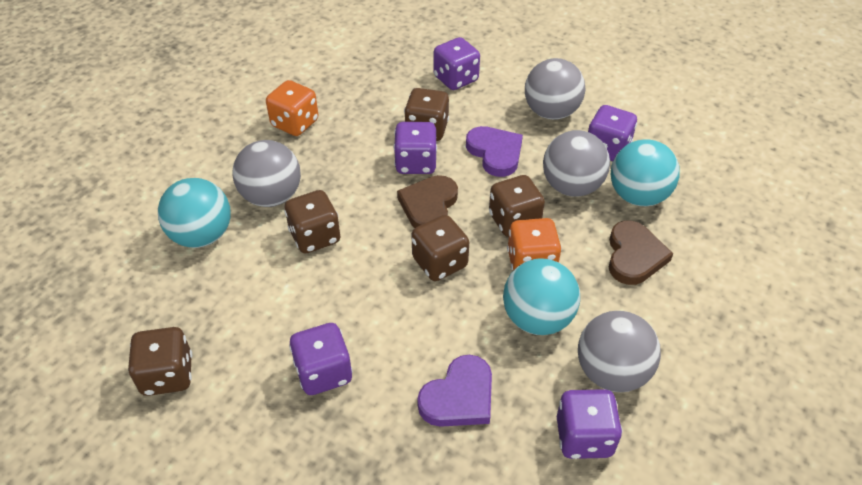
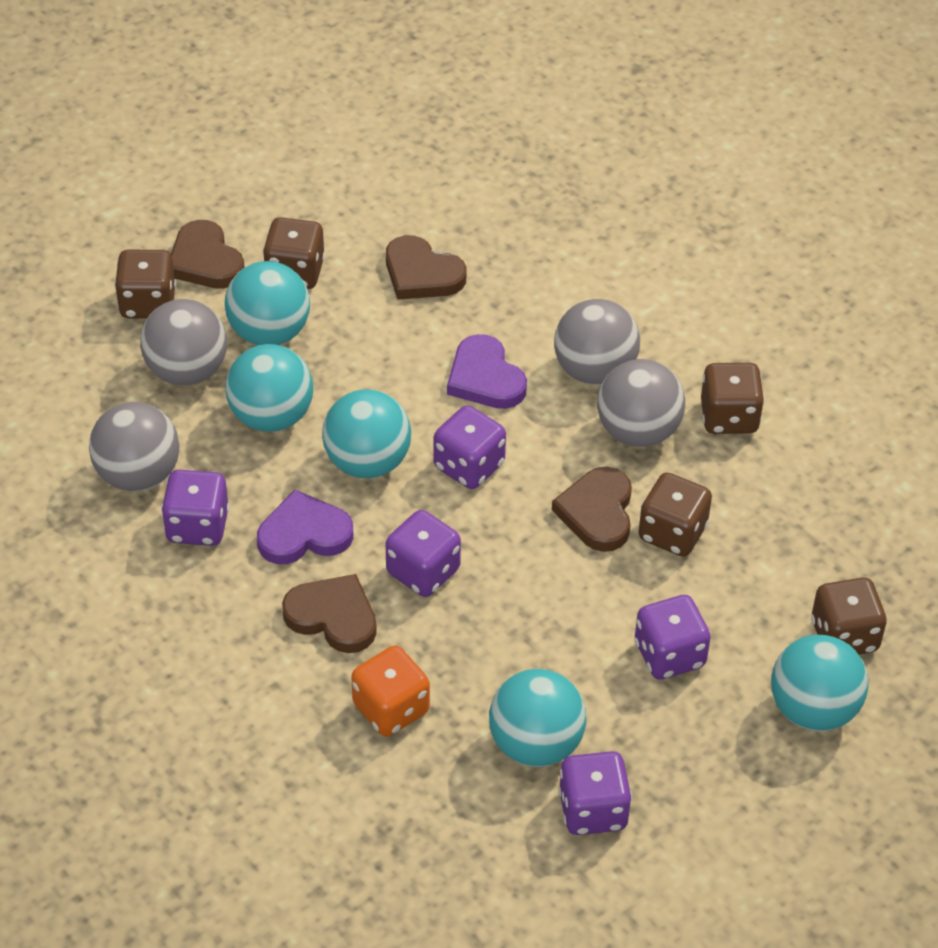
brown heart: [397,175,458,228] [609,221,673,285] = 2 -> [171,220,245,289] [282,574,377,653] [386,235,467,300] [552,467,632,552] = 4
orange dice: [266,80,318,136] [507,218,562,271] = 2 -> [351,646,430,736] = 1
turquoise ball: [158,178,231,248] [503,258,580,335] [611,139,680,206] = 3 -> [225,261,310,345] [225,344,313,432] [322,389,411,478] [489,669,586,767] [771,635,868,731] = 5

